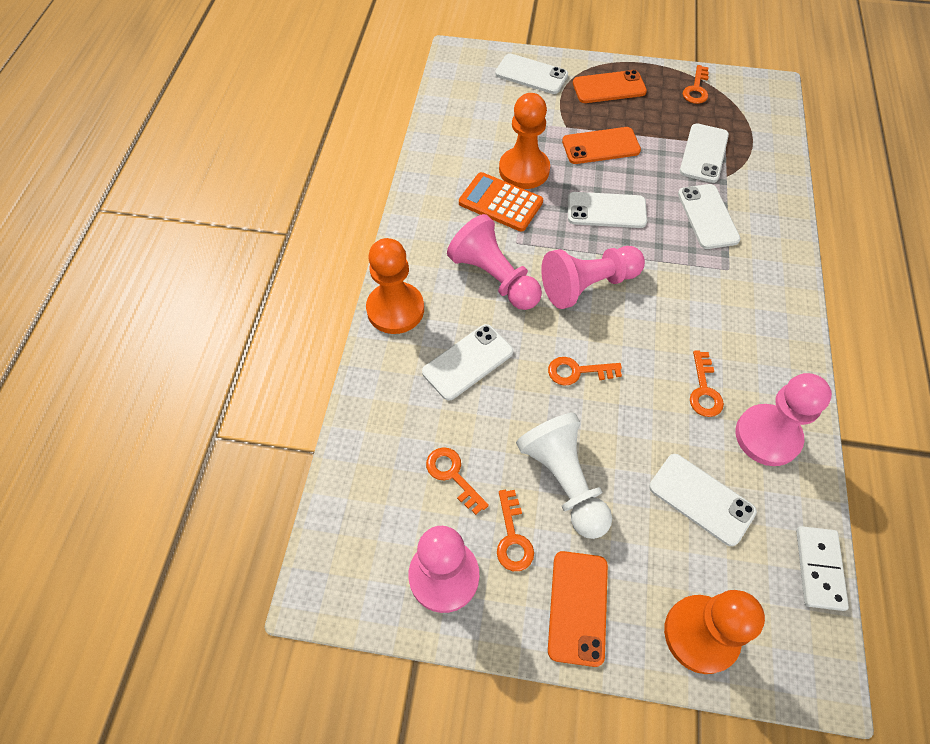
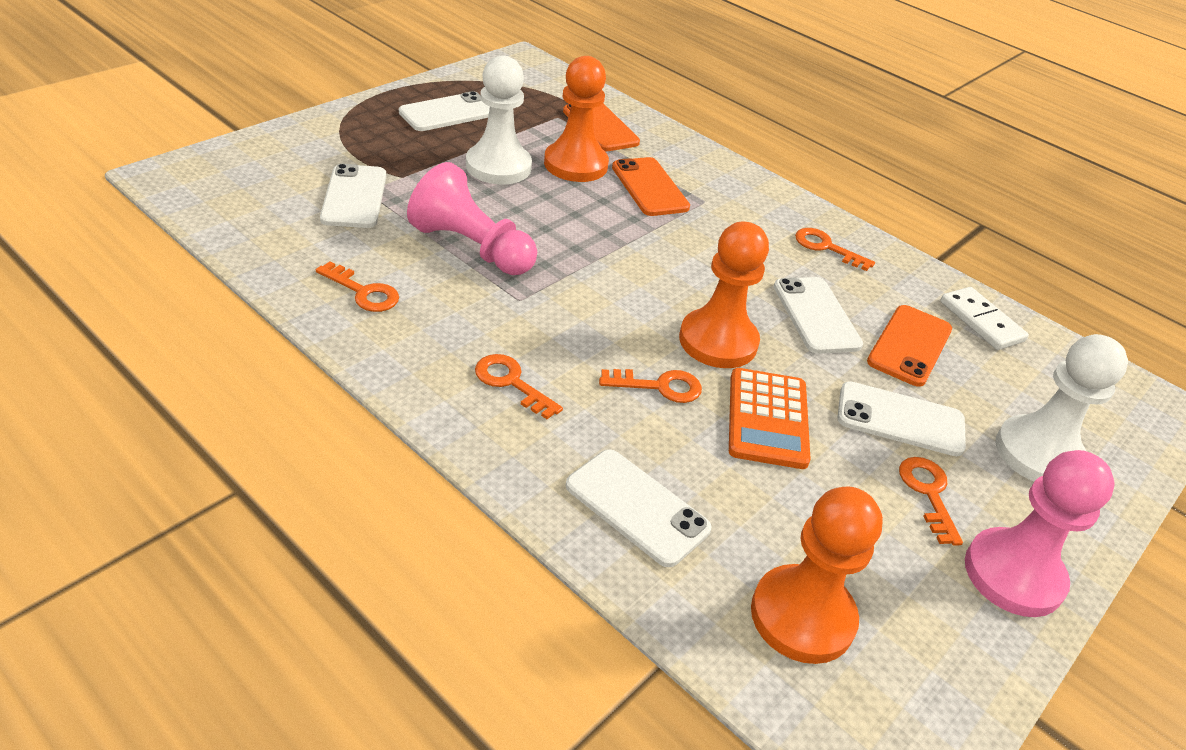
pink pawn: [409,526,479,613] [447,214,542,310] [541,246,645,309] [736,373,832,466] = 4 -> [407,162,537,275] [965,450,1115,617] = 2
white pawn: [516,413,612,539] = 1 -> [466,55,532,185] [995,334,1128,482] = 2
white phone: [422,324,513,401] [495,54,568,94] [568,192,647,228] [649,454,757,546] [678,184,741,249] [680,124,729,183] = 6 -> [320,164,386,228] [399,91,490,131] [566,449,711,567] [774,277,863,354] [837,382,966,456] = 5

